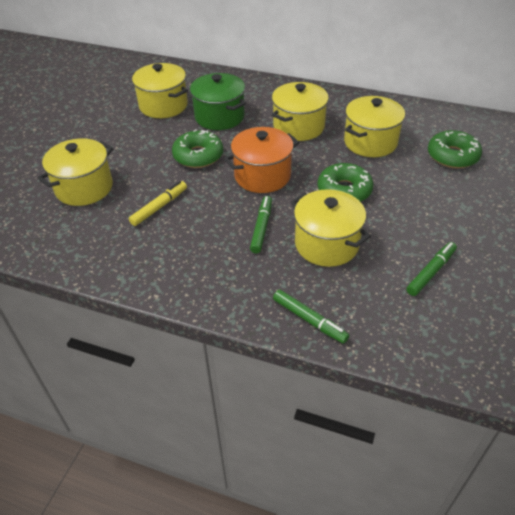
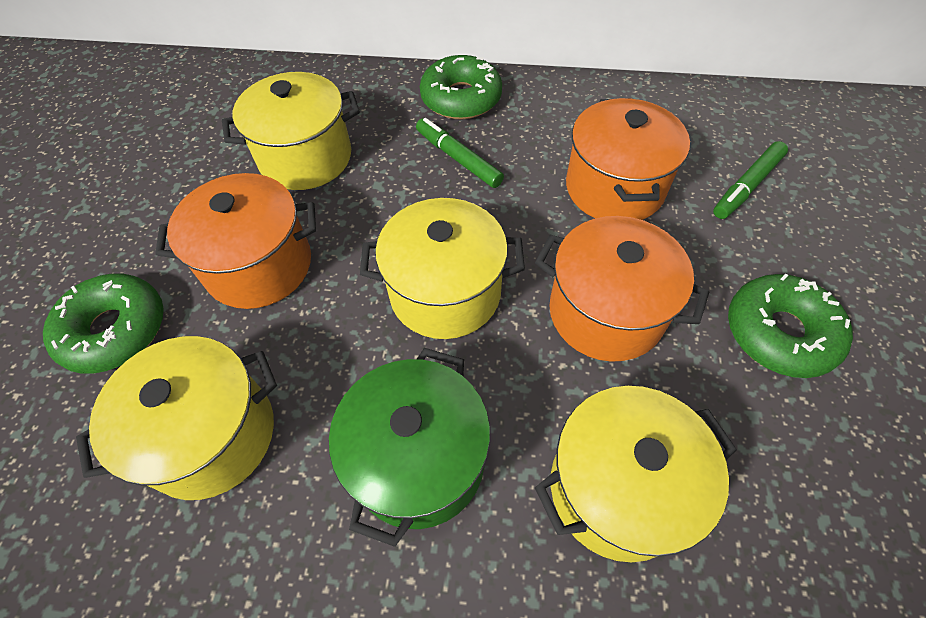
green marker: [250,196,272,253] [273,290,349,344] [406,242,457,296] = 3 -> [416,118,504,188] [713,141,788,219] = 2
orange pot: [224,127,300,193] = 1 -> [155,173,316,309] [535,216,709,362] [566,98,690,220] = 3
yellow marker: [129,181,187,226] = 1 -> none = 0
yellow pot: [37,138,113,206] [132,63,188,118] [272,82,329,141] [291,189,371,267] [344,96,405,157] = 5 -> [76,336,277,500] [222,72,360,190] [360,198,525,339] [535,386,737,562] = 4

